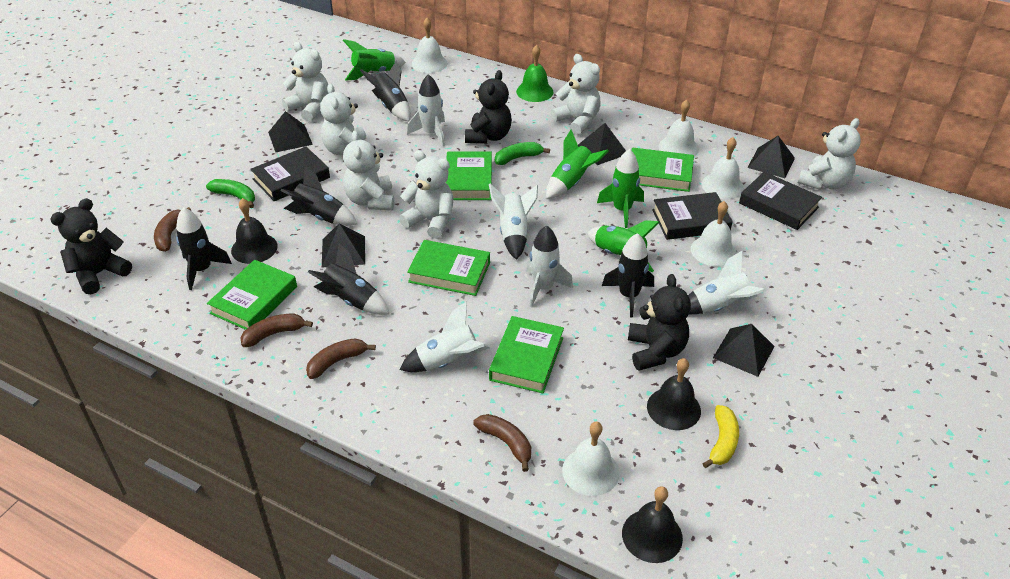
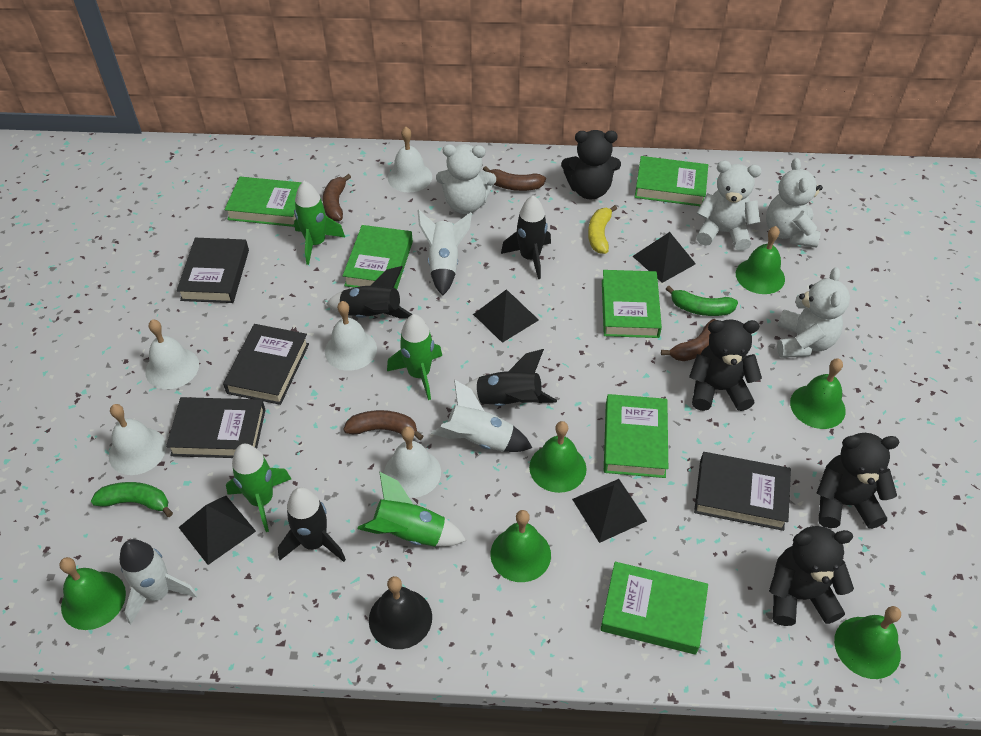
black bell: [231,198,278,264] [622,486,683,563] [647,358,701,430] = 3 -> [369,576,432,649] = 1
black book: [250,147,330,201] [652,192,733,240] [739,172,822,230] = 3 -> [166,397,266,458] [177,238,249,303] [223,324,309,405] [694,452,791,531] = 4
black pyramid: [268,111,313,152] [322,223,365,268] [578,123,626,165] [713,324,775,377] [747,136,795,178] = 5 -> [178,496,256,565] [473,289,539,343] [572,479,647,543] [633,232,696,283] = 4
black rocket: [176,207,232,290] [281,166,357,226] [308,244,389,315] [360,61,411,121] [602,233,654,318] = 5 -> [278,487,346,562] [326,266,413,319] [465,349,557,406] [501,195,551,279] = 4
black teddy bear: [50,198,132,294] [465,70,512,144] [628,274,691,371] = 3 -> [561,130,621,200] [689,319,762,411] [769,526,854,626] [817,433,900,529] = 4
green bell: [516,45,554,102] = 1 -> [59,557,126,630] [490,510,551,582] [529,421,587,493] [736,226,785,294] [790,358,846,429] [834,606,901,679] = 6
green book: [207,260,297,330] [407,240,490,296] [446,151,492,200] [489,316,564,393] [631,147,694,192] = 5 -> [225,177,302,227] [343,225,413,289] [600,562,708,655] [602,270,662,338] [604,394,668,478] [635,156,708,206] = 6
white rocket: [400,302,490,372] [407,74,445,146] [489,184,538,260] [526,226,573,307] [688,251,766,314] = 5 -> [120,539,198,624] [417,210,472,296] [431,380,532,452] = 3
white teddy bear: [282,42,329,122] [320,83,366,155] [343,130,394,210] [399,150,453,239] [551,54,601,135] [798,118,861,190] = 6 -> [436,144,496,214] [696,161,762,251] [766,158,823,248] [777,267,850,358] = 4

